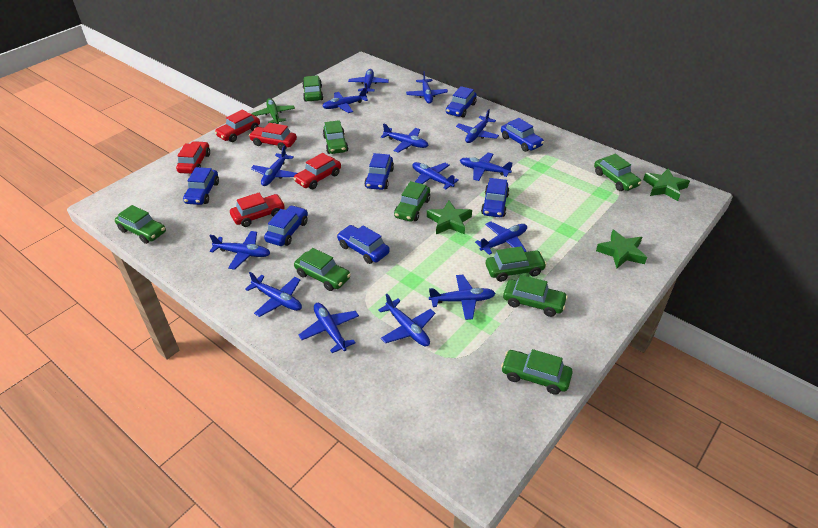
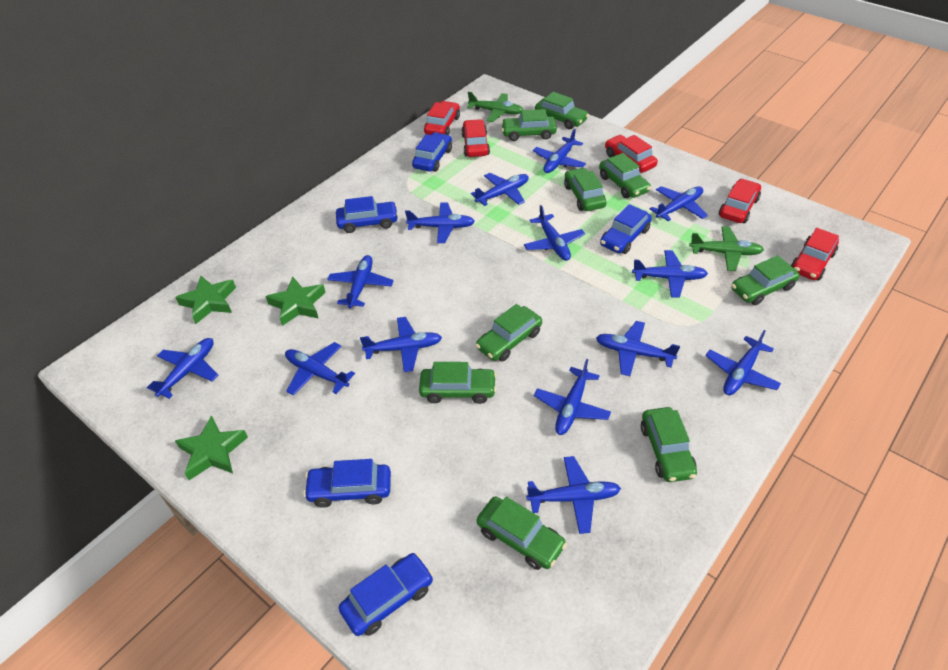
blue car: [183,167,219,205] [264,205,308,246] [337,225,390,264] [364,153,394,190] [446,86,477,118] [481,178,510,217] [501,118,544,152] = 7 -> [303,459,391,508] [336,196,398,233] [339,553,433,636] [412,132,452,172] [600,204,652,254] = 5
green plane: [251,98,295,124] = 1 -> [467,92,523,122] [689,226,764,271] = 2

